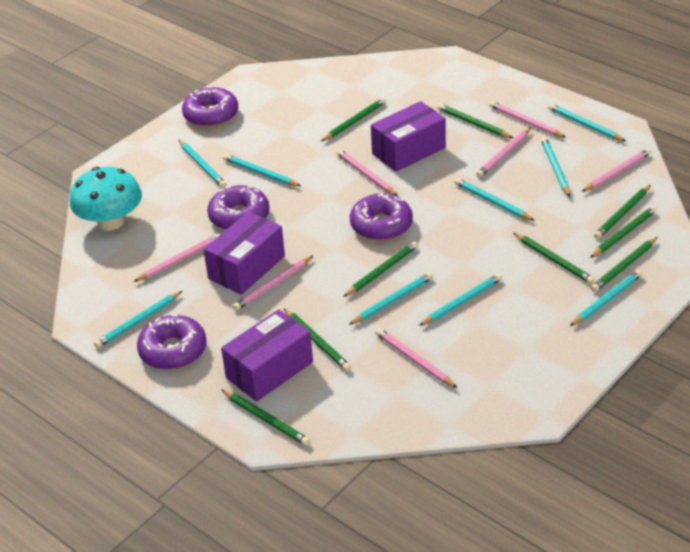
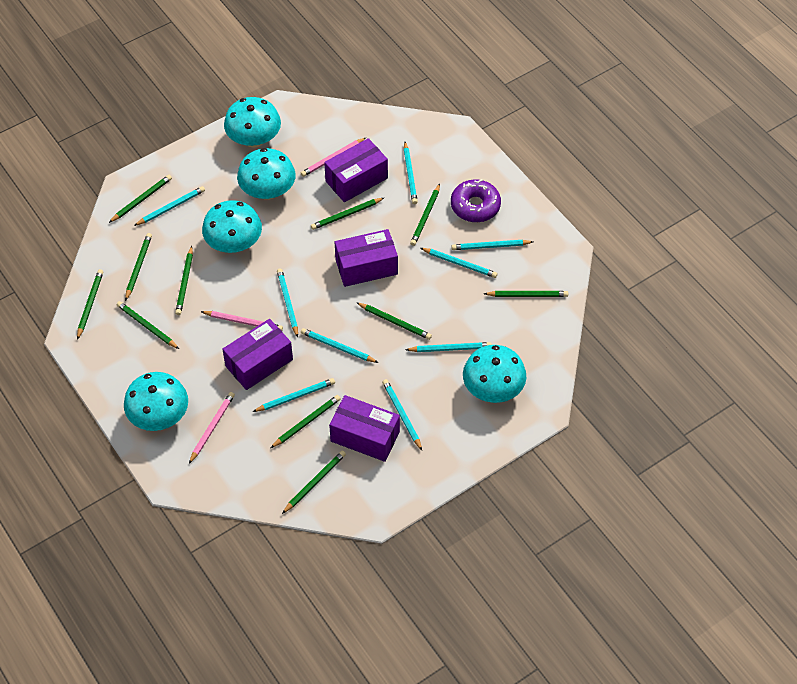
green pencil: [221,389,310,446] [284,309,351,371] [321,98,386,141] [343,241,418,297] [437,103,513,138] [514,233,595,284] [590,206,657,258] [591,237,658,292] [594,185,651,239] = 9 -> [77,269,103,340] [109,175,172,223] [117,301,179,349] [125,233,152,301] [175,246,193,315] [271,395,341,448] [282,451,346,514] [311,198,384,230] [357,303,432,340] [410,184,440,246] [484,291,568,297] = 11
pink pencil: [133,234,220,282] [233,255,314,311] [336,149,398,196] [375,328,457,388] [476,128,531,177] [489,101,565,137] [582,148,651,192] = 7 -> [189,392,235,464] [201,311,283,331] [301,138,366,177] = 3
purple box: [203,212,285,295] [221,309,313,402] [371,101,446,172] = 3 -> [222,319,293,390] [324,138,388,202] [329,395,400,462] [335,229,398,287] = 4
purple donut: [137,314,207,370] [182,86,238,127] [207,185,270,230] [350,193,413,241] = 4 -> [451,179,501,222] = 1
turquoise mushroom: [70,167,142,231] = 1 -> [124,372,188,431] [202,200,262,253] [224,97,281,148] [237,148,296,200] [463,345,526,403] = 5

